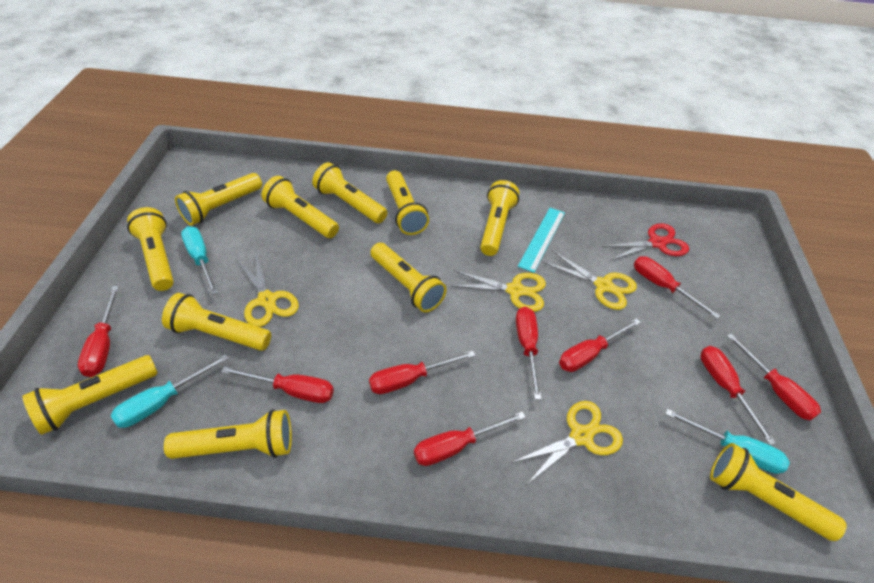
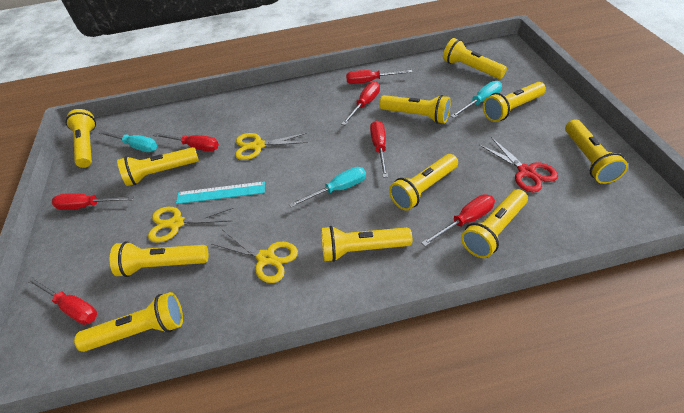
red screwdriver: [78,286,119,377] [221,366,334,403] [369,350,476,394] [414,411,526,466] [516,307,542,400] [559,318,641,372] [634,256,721,319] [701,346,776,445] [727,333,821,420] = 9 -> [27,277,97,325] [52,193,134,210] [153,133,219,151] [342,81,380,125] [346,70,412,84] [370,121,388,178] [421,194,495,246] = 7
yellow scissors: [237,251,299,327] [450,270,546,312] [512,401,623,483] [543,251,637,310] = 4 -> [148,207,234,243] [212,230,298,283] [235,133,308,160] = 3

